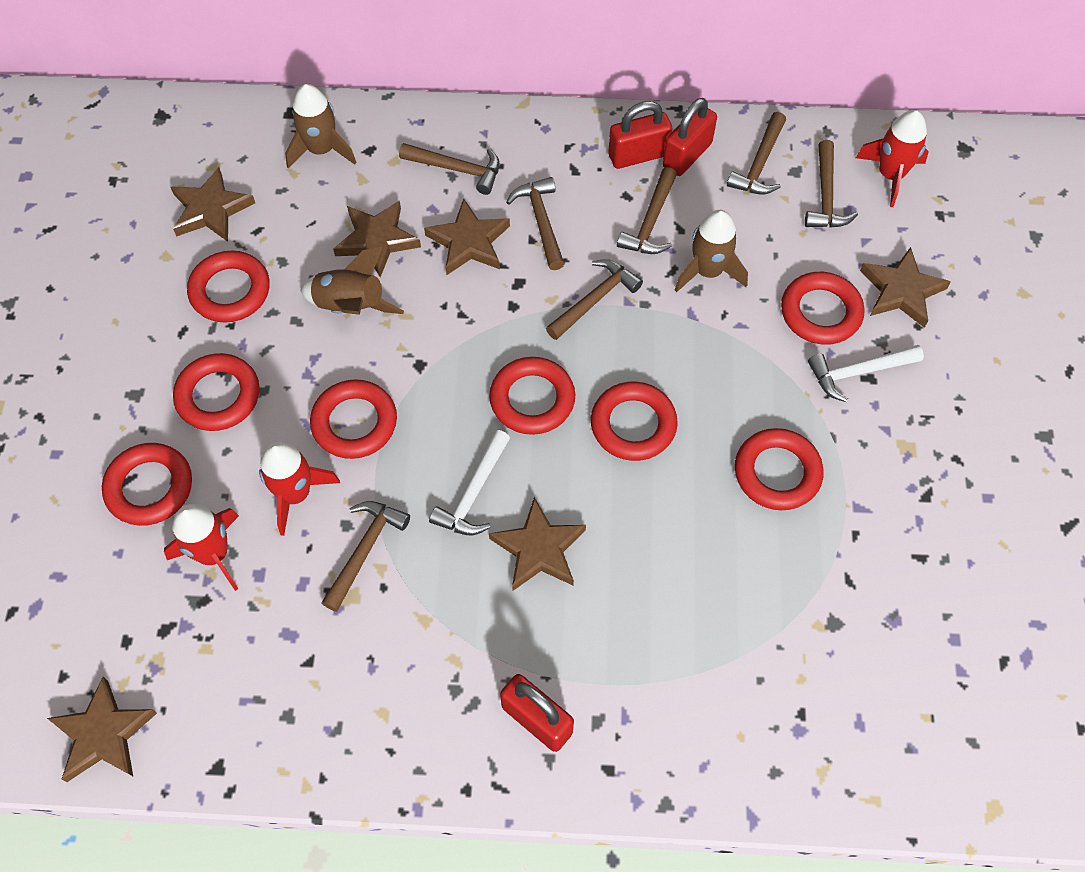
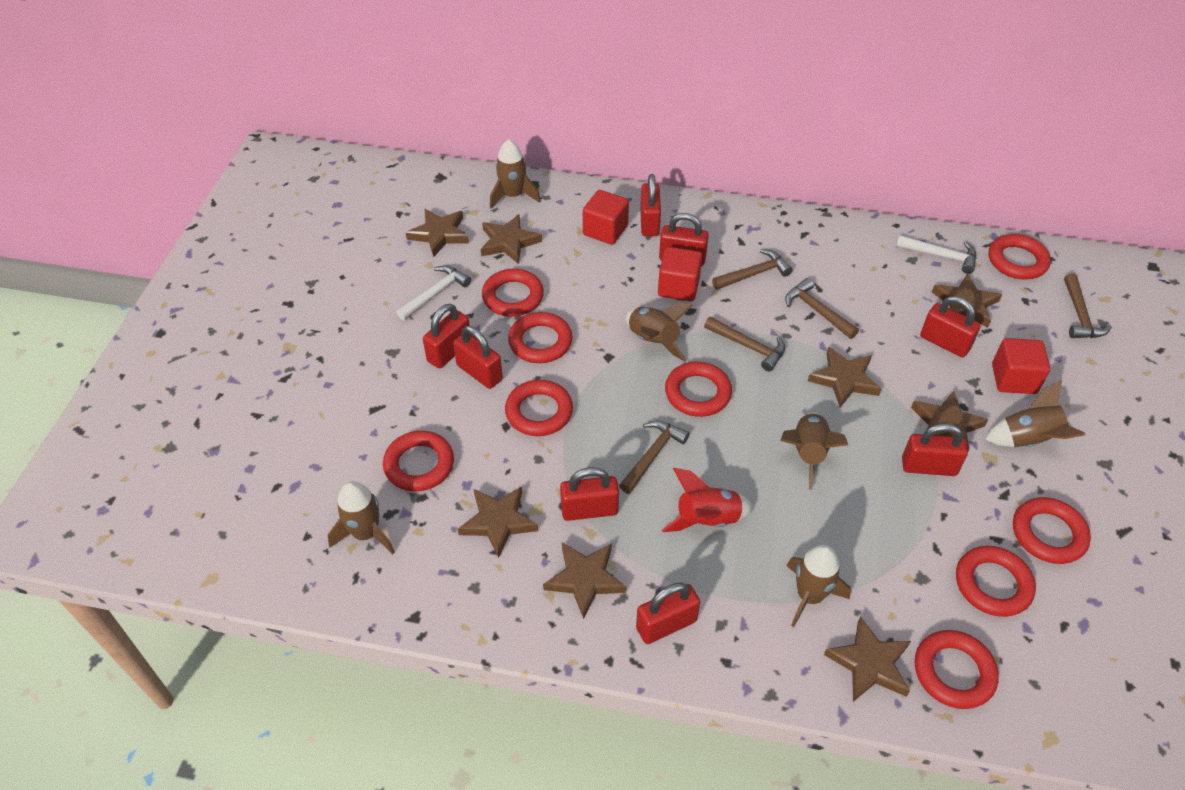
brown hammer: [322,501,410,612] [399,143,500,195] [506,177,565,270] [546,259,643,340] [617,167,677,254] [727,112,786,195] [805,140,858,228] = 7 -> [619,420,689,494] [704,317,785,371] [712,249,793,290] [785,278,859,339] [1064,273,1112,338] = 5
brown rocket: [285,84,357,169] [300,247,404,315] [675,210,748,292] = 3 -> [328,481,395,554] [490,140,540,209] [626,302,693,362] [780,413,848,490] [786,545,851,627] [985,380,1085,447] = 6
brown star: [47,677,157,782] [171,167,255,242] [333,201,421,277] [424,199,510,275] [489,497,586,591] [860,247,951,328] = 6 -> [406,209,469,257] [458,486,538,558] [481,214,542,264] [543,543,627,619] [808,347,881,407] [824,616,911,702] [911,391,988,451] [932,273,1002,328] = 8
red cube: none = 0 -> [583,190,629,245] [658,247,702,301] [992,338,1050,394] = 3
red padlock: [500,674,574,752] [608,101,672,169] [663,98,717,176] = 3 -> [423,303,470,368] [453,326,503,389] [560,467,619,521] [636,582,700,644] [640,174,661,236] [659,213,709,266] [902,423,968,476] [920,296,981,357] = 8
red ring: [102,443,192,526] [173,353,259,431] [187,251,270,323] [310,379,397,459] [489,357,575,435] [591,381,678,461] [735,428,824,510] [781,272,865,345] = 8 -> [383,431,454,492] [482,269,544,316] [505,380,573,436] [508,312,573,363] [665,362,732,417] [915,630,999,709] [956,546,1036,617] [988,234,1051,280] [1013,497,1091,564] = 9
red rocket: [164,504,239,591] [259,442,340,536] [856,110,928,207] = 3 -> [662,468,753,532] = 1

